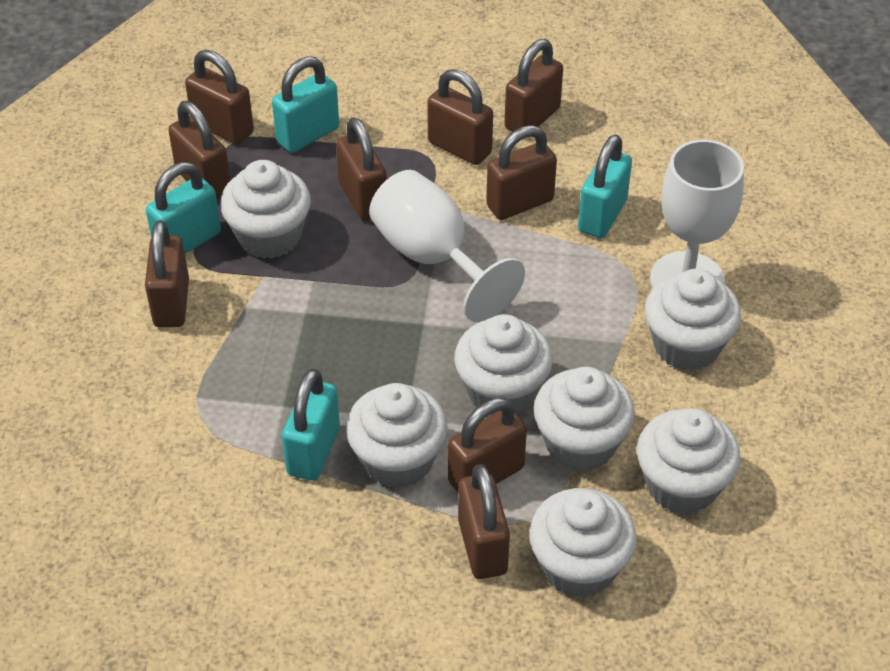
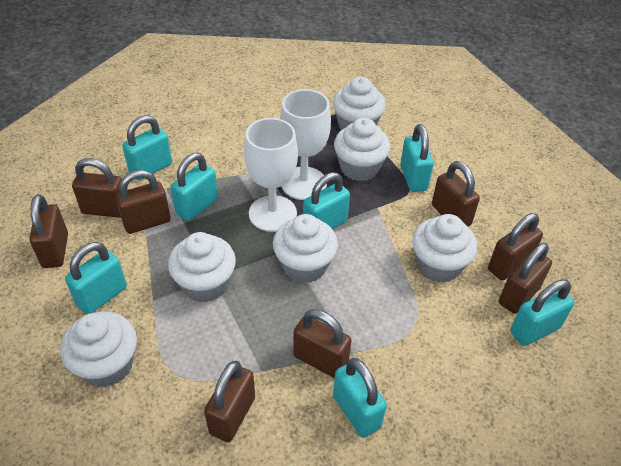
brown padlock: [145,220,189,327] [168,101,231,198] [185,50,254,145] [336,117,387,221] [427,69,493,165] [448,398,527,492] [458,464,510,579] [486,125,557,220] [504,39,563,132] = 9 -> [29,194,68,268] [72,158,122,218] [116,170,171,234] [204,361,255,442] [293,309,352,378] [432,161,480,227] [488,213,543,281] [499,243,552,314] = 8
turquoise padlock: [146,162,221,254] [272,56,339,153] [282,369,340,481] [578,134,632,238] = 4 -> [65,242,127,314] [122,115,172,180] [171,153,218,221] [303,172,350,229] [333,358,387,438] [400,124,434,192] [510,279,575,346] = 7
white cupcake: [220,160,311,259] [346,383,448,489] [454,314,553,416] [529,488,637,598] [534,367,635,472] [637,408,740,514] [645,269,741,371] = 7 -> [60,312,137,388] [168,232,236,303] [273,214,338,283] [333,77,386,130] [334,117,390,181] [412,214,477,283] = 6

